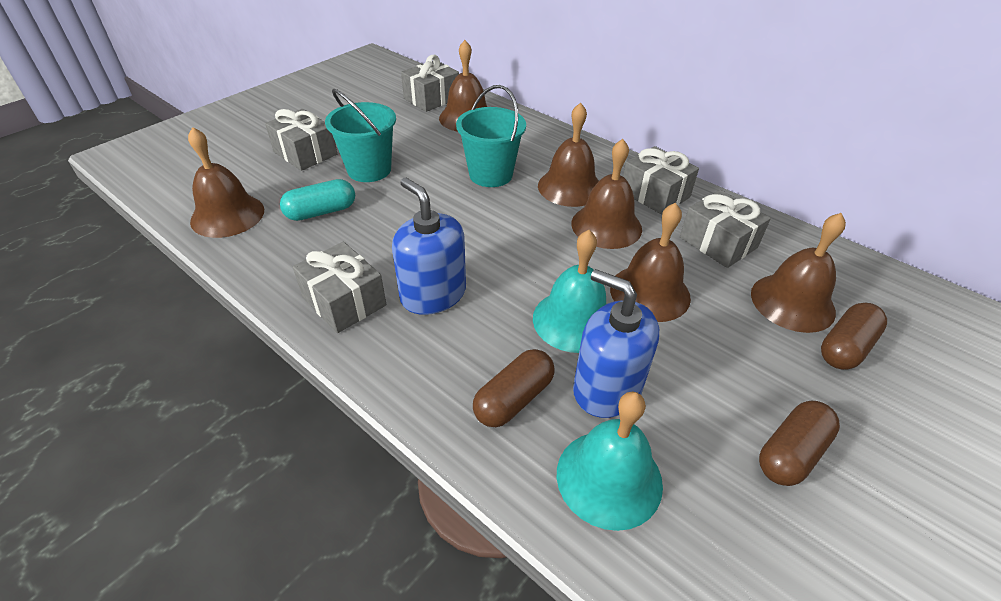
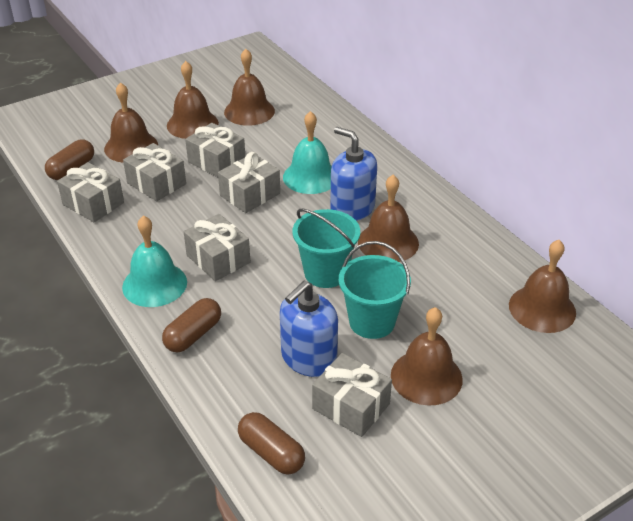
grey gift: [265,109,337,171] [293,242,386,333] [401,55,459,112] [623,146,699,215] [680,190,771,268] = 5 -> [57,162,124,222] [123,143,186,202] [184,214,250,281] [185,123,245,177] [218,152,280,213] [312,353,392,437] = 6
turquoise capsule: [280,179,355,221] = 1 -> none = 0

